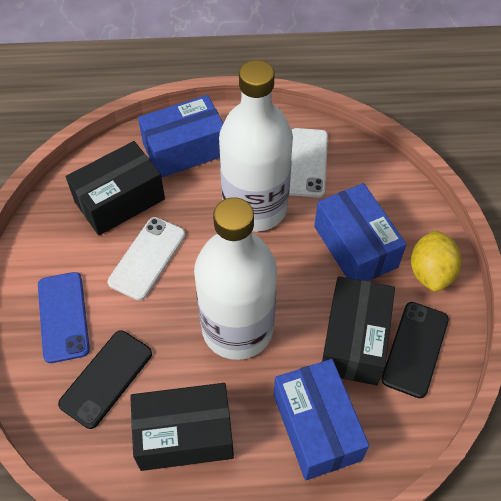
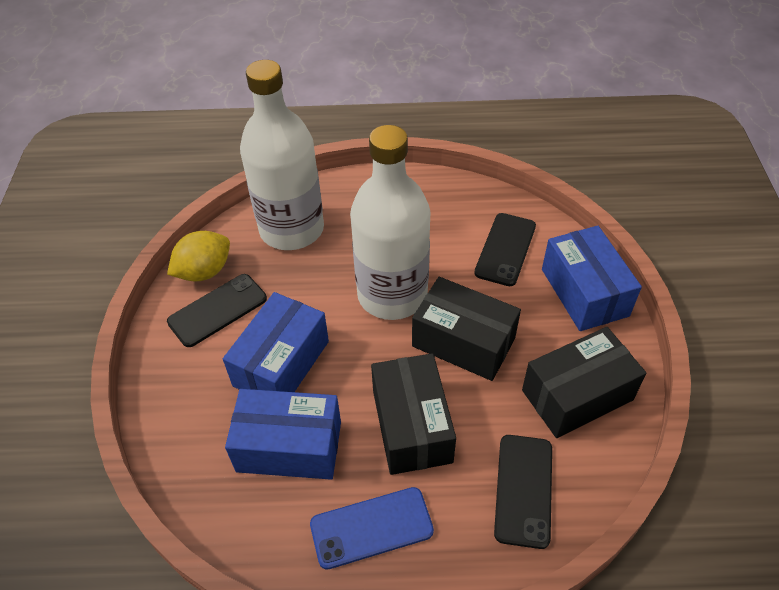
black phone: [58,330,152,429] [381,302,449,398] = 2 -> [167,274,267,347] [474,213,536,286] [494,435,552,549] = 3
white phone: [107,217,185,300] [289,128,328,197] = 2 -> none = 0

